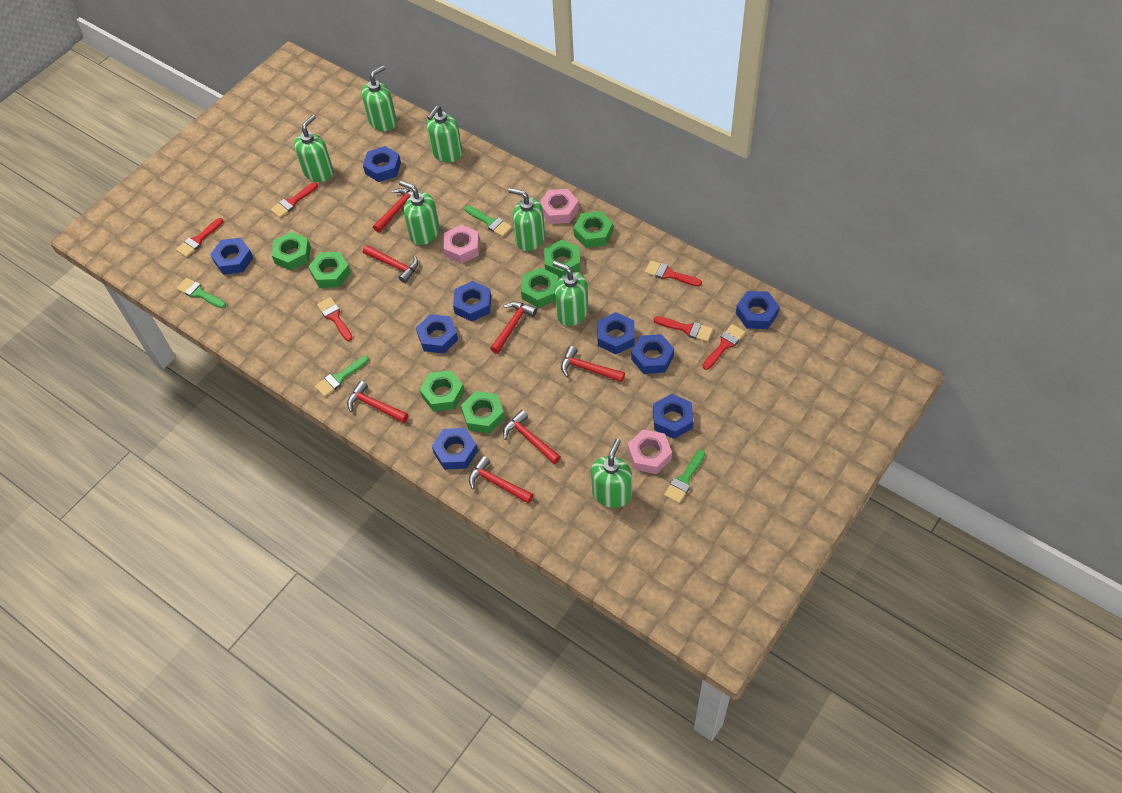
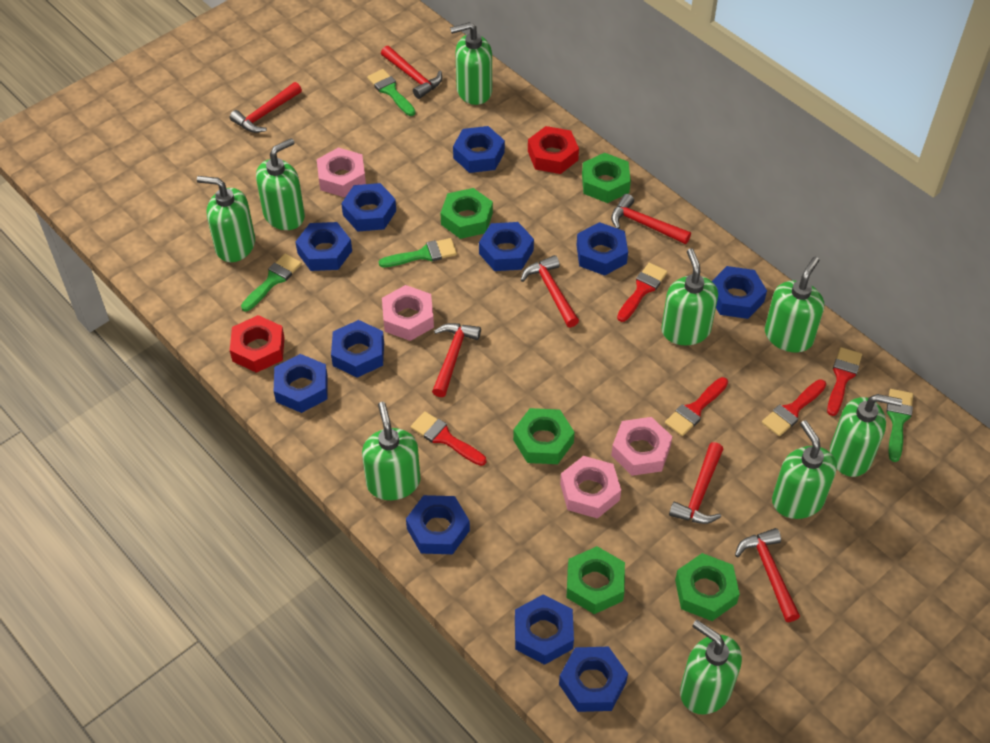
blue nut: [210,238,253,275] [363,146,401,182] [416,314,458,354] [432,428,478,470] [453,281,491,322] [598,312,635,354] [631,334,674,374] [653,394,693,439] [736,291,779,329] = 9 -> [274,354,328,413] [296,222,352,271] [331,320,384,378] [341,183,396,232] [406,495,470,554] [453,126,505,173] [479,222,534,271] [515,594,574,665] [559,647,628,712] [576,222,628,276] [712,266,767,319] = 11
green nut: [272,232,311,271] [308,252,351,288] [420,370,464,412] [461,391,505,433] [521,267,559,308] [544,240,580,278] [573,211,613,248] = 7 -> [440,188,493,239] [513,408,575,464] [566,546,625,614] [582,153,631,203] [675,553,740,621] = 5
green soap dispenser: [294,115,333,182] [362,65,397,131] [399,181,440,245] [426,106,462,162] [508,188,545,251] [552,261,588,326] [591,439,632,508] = 7 -> [197,176,255,262] [256,138,305,230] [362,402,421,500] [450,22,492,105] [661,248,718,346] [680,620,742,715] [765,257,824,353] [772,420,837,519] [830,394,902,477] = 9
pink nut: [443,225,480,264] [540,189,579,224] [628,429,672,474] = 3 -> [317,147,366,197] [382,285,434,341] [560,456,621,519] [611,417,673,476] = 4
red brush: [176,218,223,257] [270,182,318,218] [317,297,353,341] [645,260,702,286] [654,316,713,342] [703,324,745,370] = 6 -> [411,411,486,466] [617,263,668,322] [665,377,728,436] [762,379,826,436] [827,347,862,416] = 5
red nut: none = 0 -> [230,315,285,373] [528,126,579,174] = 2

